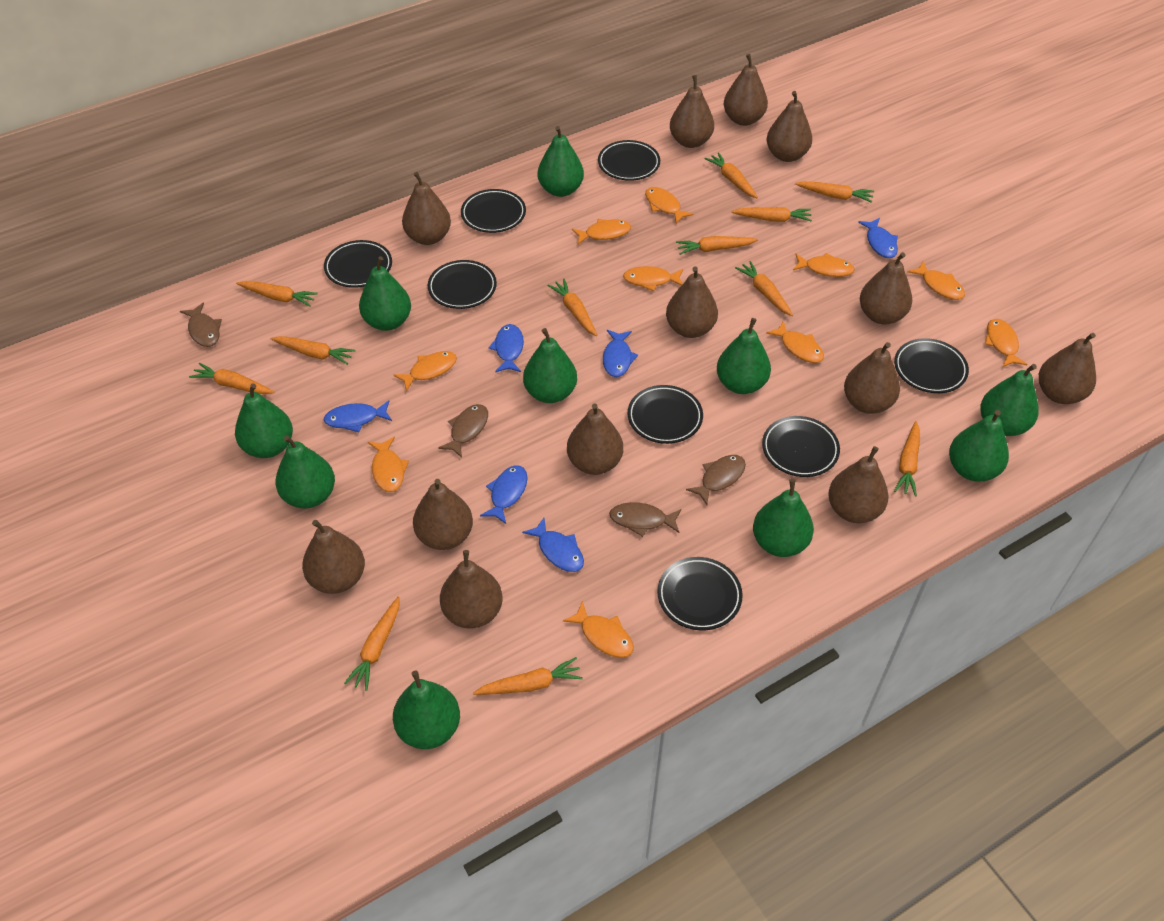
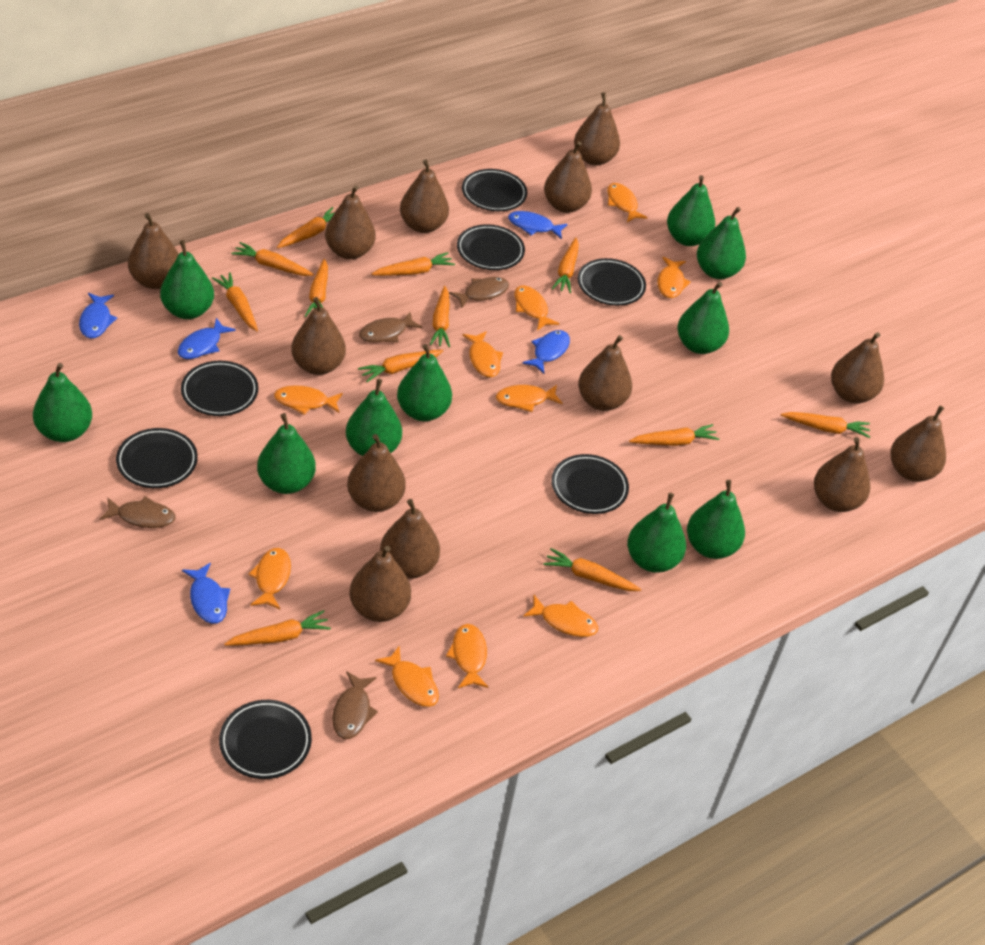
black plate: [324,240,392,288] [428,260,497,309] [461,189,526,233] [598,140,660,181] [628,385,703,444] [657,557,743,630] [762,416,840,477] [894,338,969,393] = 8 -> [116,428,198,488] [181,361,258,416] [219,700,312,779] [457,224,525,270] [462,169,527,211] [551,454,629,514] [578,258,646,306] = 7
blue fish: [324,400,392,432] [480,465,527,524] [489,324,524,372] [522,518,584,572] [603,330,638,377] [858,218,898,258] = 6 -> [79,293,117,338] [178,318,236,359] [182,563,230,624] [508,211,568,239] [522,330,570,374] = 5

